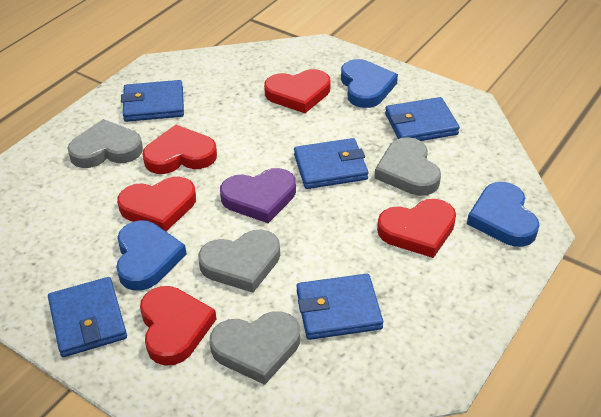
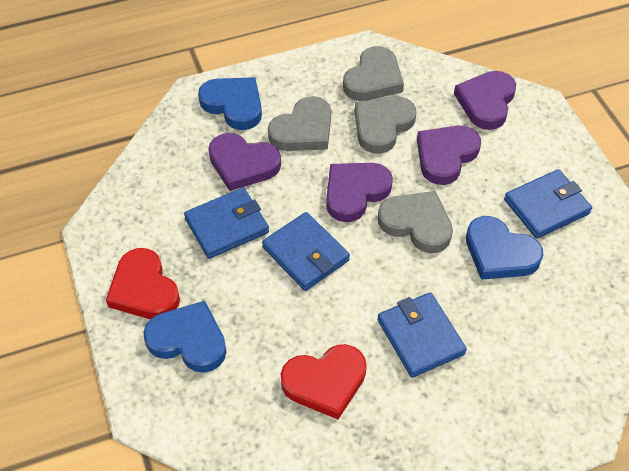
blue wallet: [48,277,127,357] [121,80,184,122] [294,138,368,189] [296,274,383,340] [385,97,460,141] = 5 -> [184,187,269,259] [262,212,350,291] [377,292,467,378] [504,169,592,239] = 4
purple heart: [220,168,296,223] = 1 -> [208,133,281,191] [326,163,393,222] [417,126,481,185] [454,71,516,130] = 4
red heart: [117,177,196,231] [140,286,216,366] [142,125,217,174] [264,69,330,113] [377,199,456,258] = 5 -> [106,248,180,319] [281,344,367,420] = 2

